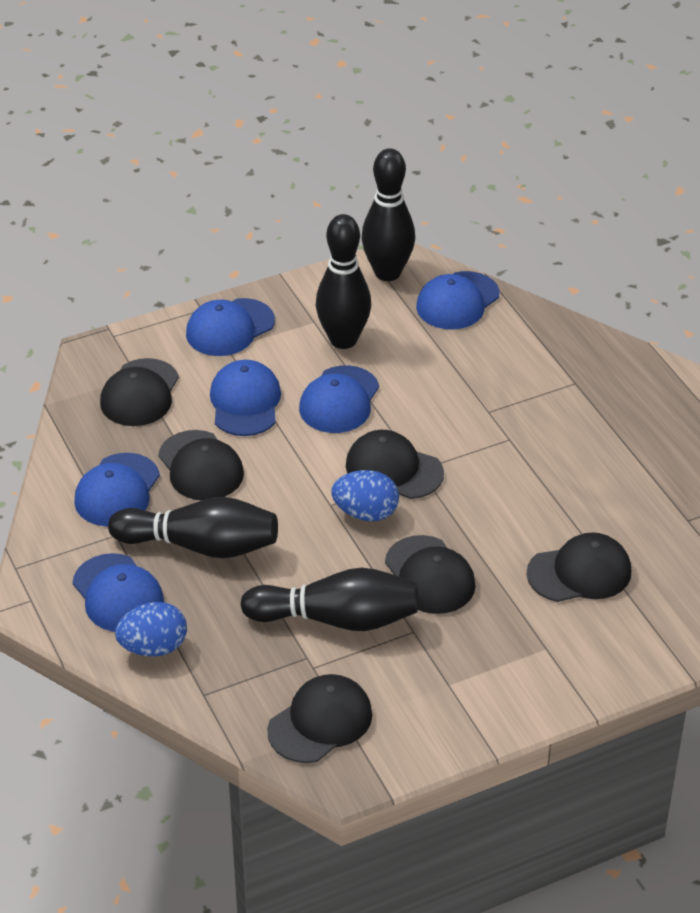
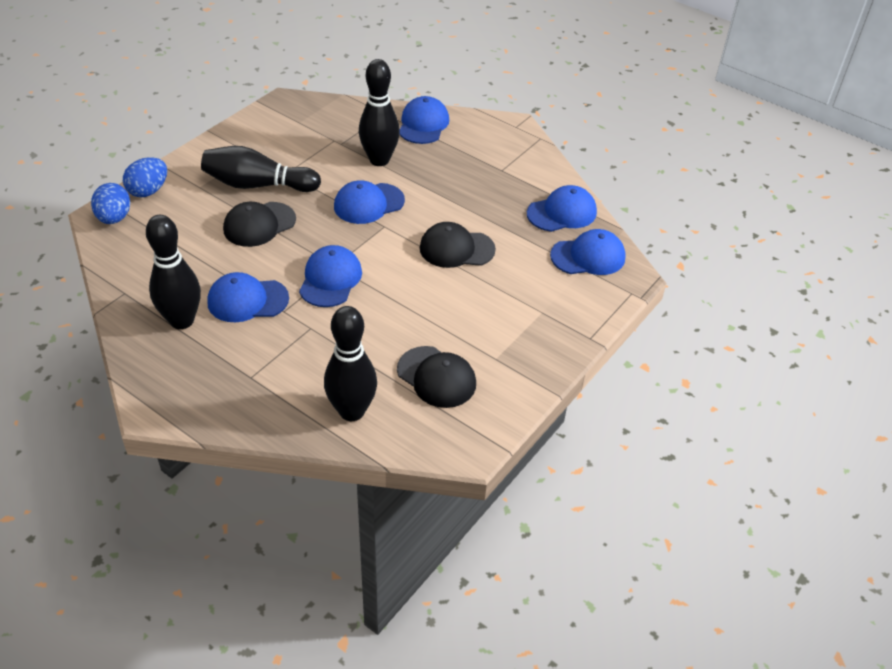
black cap: [100,358,179,426] [158,430,244,500] [267,674,372,763] [346,430,444,499] [385,535,476,614] [527,532,631,602] = 6 -> [223,202,296,247] [397,346,476,408] [420,222,496,268] = 3

